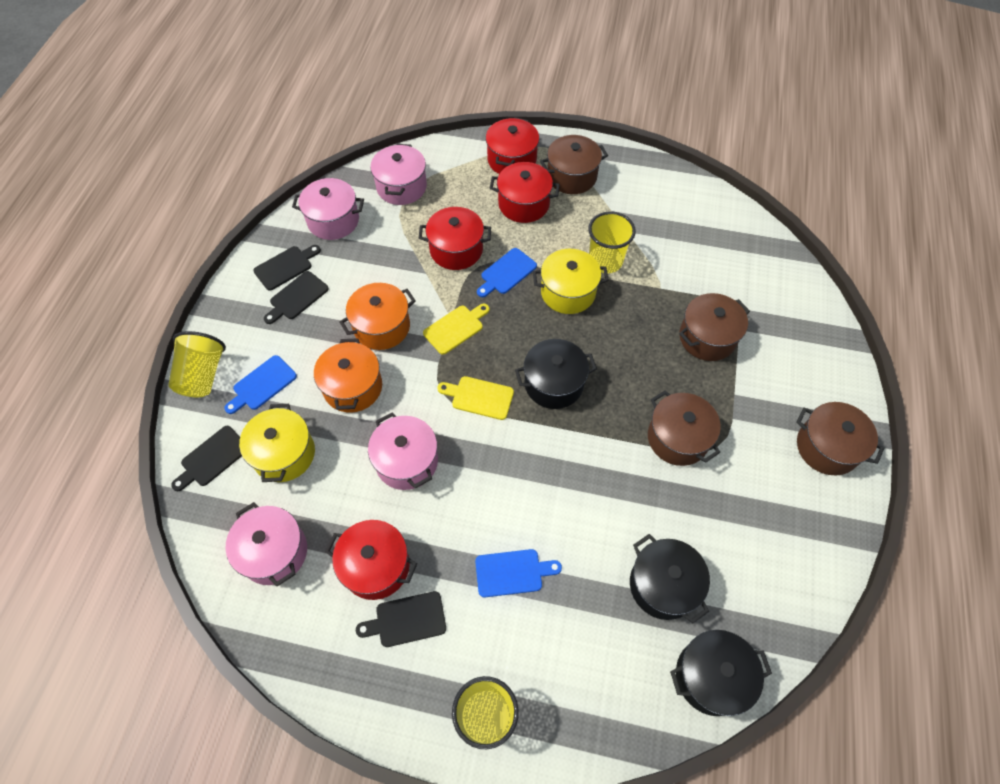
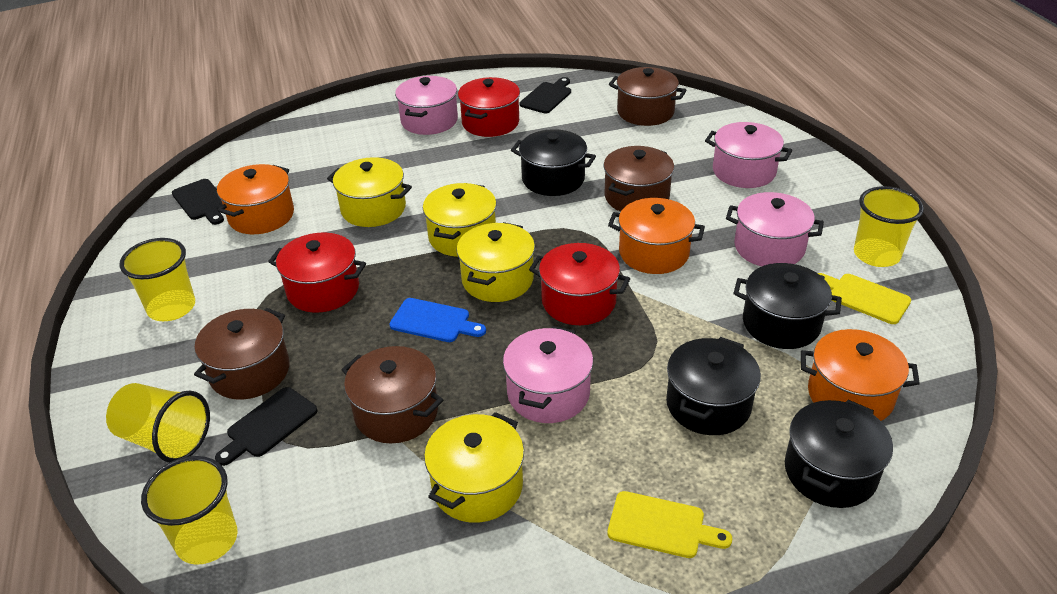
black cutting board: [171,426,242,491] [253,245,321,291] [264,271,329,324] [356,591,446,647] = 4 -> [172,179,224,225] [215,387,317,466] [519,77,571,113] = 3
black pot: [515,339,597,409] [630,534,710,623] [670,630,772,716] = 3 -> [511,129,596,196] [666,337,761,435] [734,263,842,349] [785,400,893,508] = 4
blue cutting board: [224,355,297,414] [475,549,562,597] [477,248,537,297] = 3 -> [390,298,486,342] = 1
orange pot: [314,338,382,413] [340,283,416,350] = 2 -> [217,164,294,234] [608,198,705,274] [801,329,920,421] = 3
red pot: [325,520,417,600] [419,207,491,270] [486,117,539,174] [490,162,560,223] = 4 -> [268,233,366,313] [458,77,520,137] [529,243,630,325] = 3
yellow cup: [168,331,226,397] [452,676,519,749] [588,211,636,274] = 3 -> [106,383,210,463] [120,238,195,321] [141,456,238,565] [854,186,924,267] = 4
yellow pot: [239,404,315,482] [533,249,609,314] = 2 -> [327,157,412,227] [423,183,497,257] [424,412,524,523] [456,222,535,302] = 4

